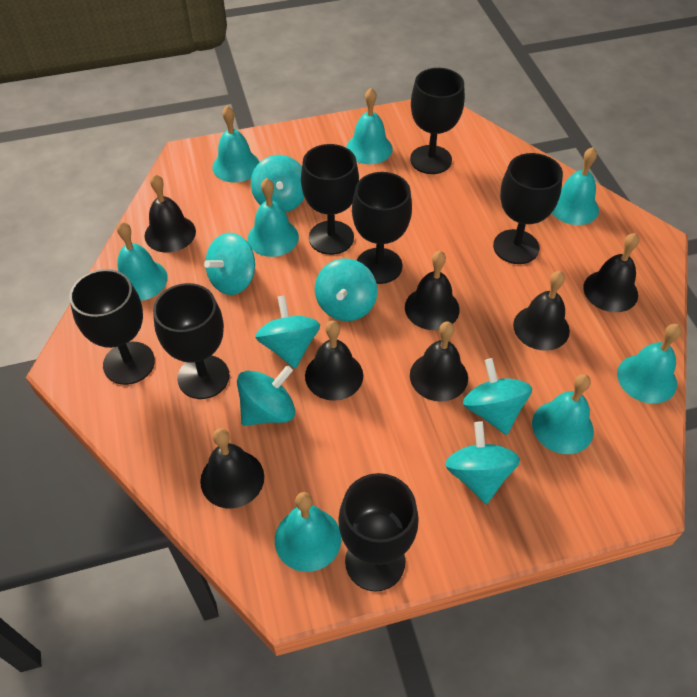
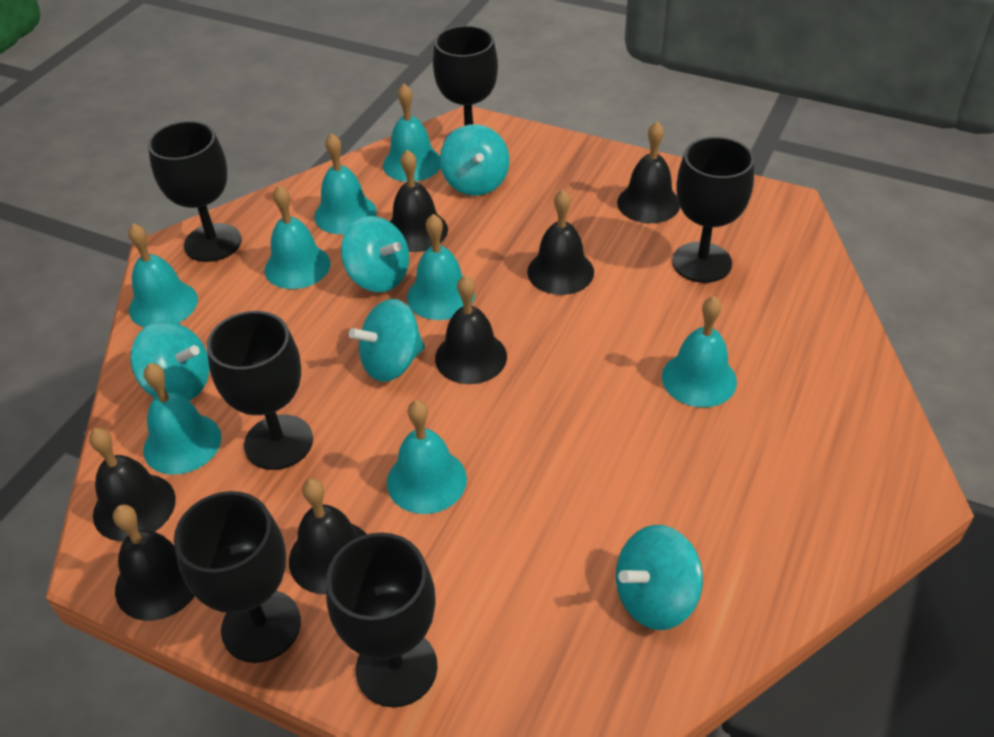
black goblet: [69,269,155,385] [153,283,230,399] [301,144,359,255] [338,473,419,591] [352,172,412,284] [410,68,465,174] [493,153,563,264] = 7 -> [148,121,241,262] [174,491,301,663] [207,311,313,470] [326,533,438,707] [433,26,498,142] [672,137,754,283] = 6
turquoise spinning top: [204,233,255,295] [237,366,295,426] [251,155,305,212] [255,295,320,369] [315,258,377,321] [445,421,520,504] [463,358,532,435] = 7 -> [130,321,209,401] [341,216,409,292] [349,299,425,382] [440,124,509,196] [616,525,703,630] = 5

